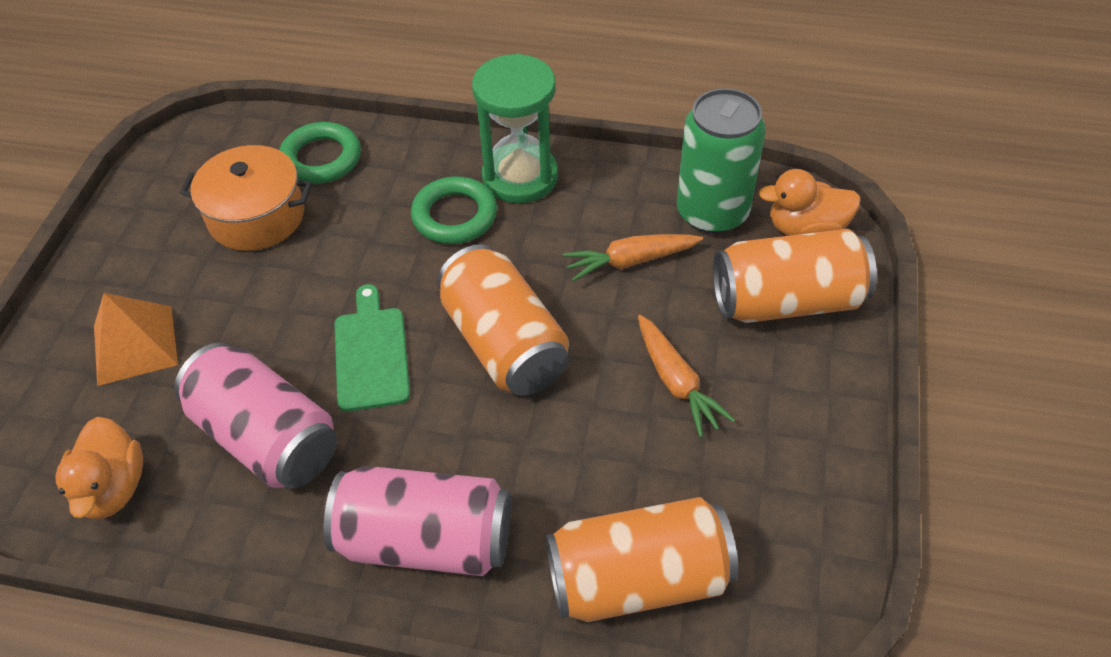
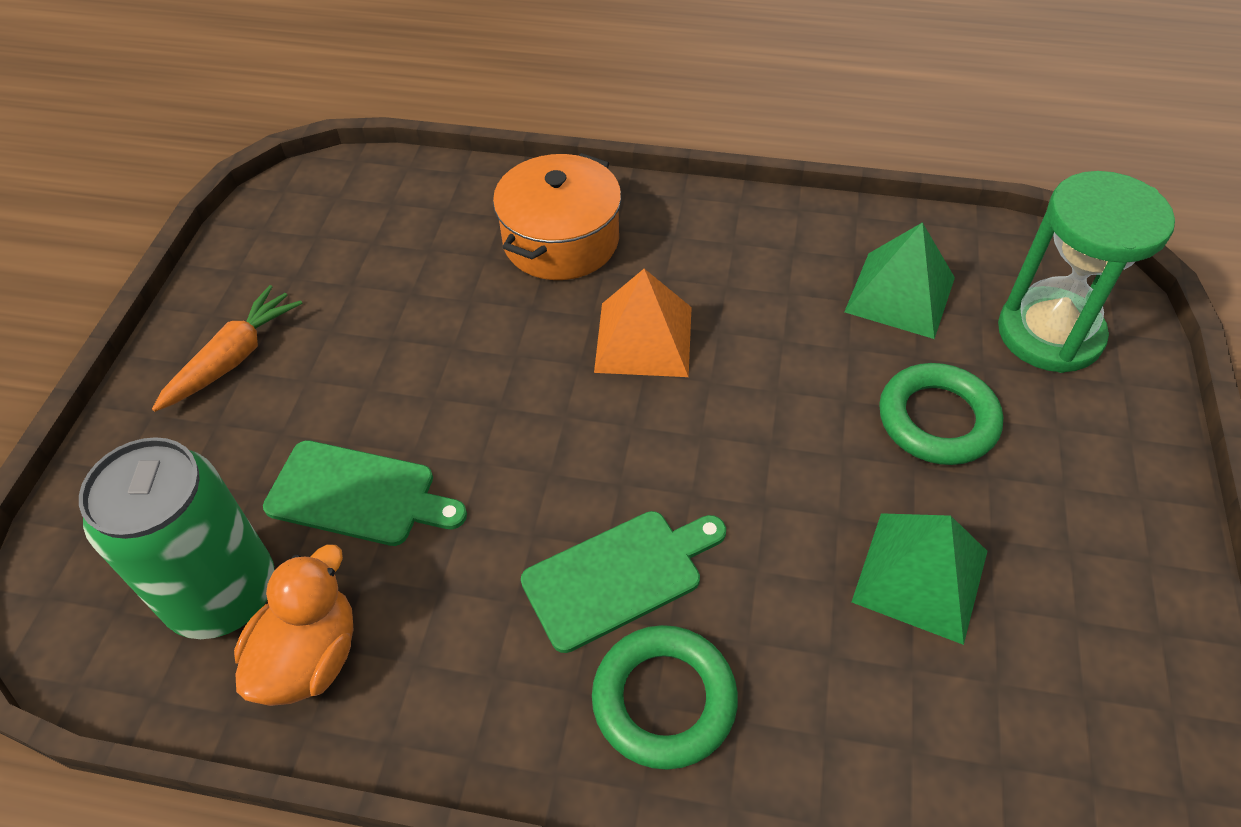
green cutting board: [335,284,410,412] = 1 -> [263,440,467,546] [521,511,726,653] = 2
green pyramid: none = 0 -> [844,222,955,339] [852,513,988,645] = 2
orange can: [437,244,569,396] [546,497,738,622] [713,229,877,323] = 3 -> none = 0
orange carrot: [563,234,703,282] [638,315,735,438] = 2 -> [152,285,302,412] = 1
orange duck: [55,417,143,519] [759,169,861,236] = 2 -> [234,544,353,706] = 1
pink can: [174,343,337,489] [324,466,511,576] = 2 -> none = 0

